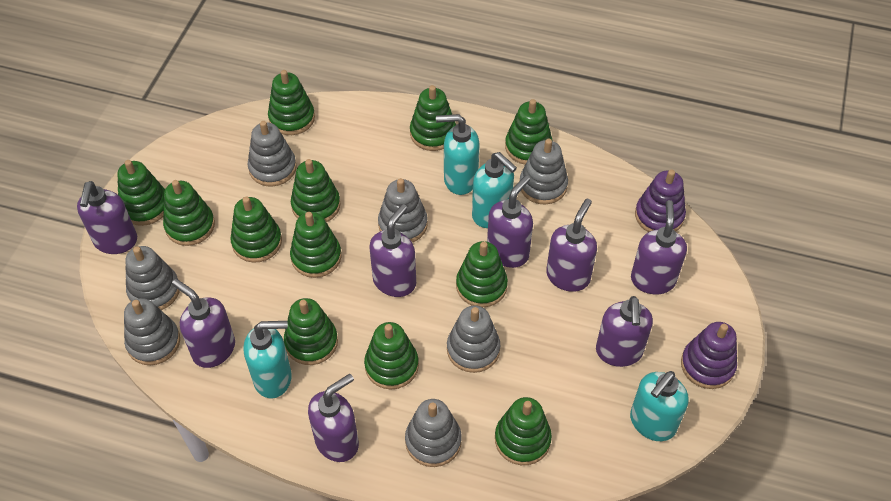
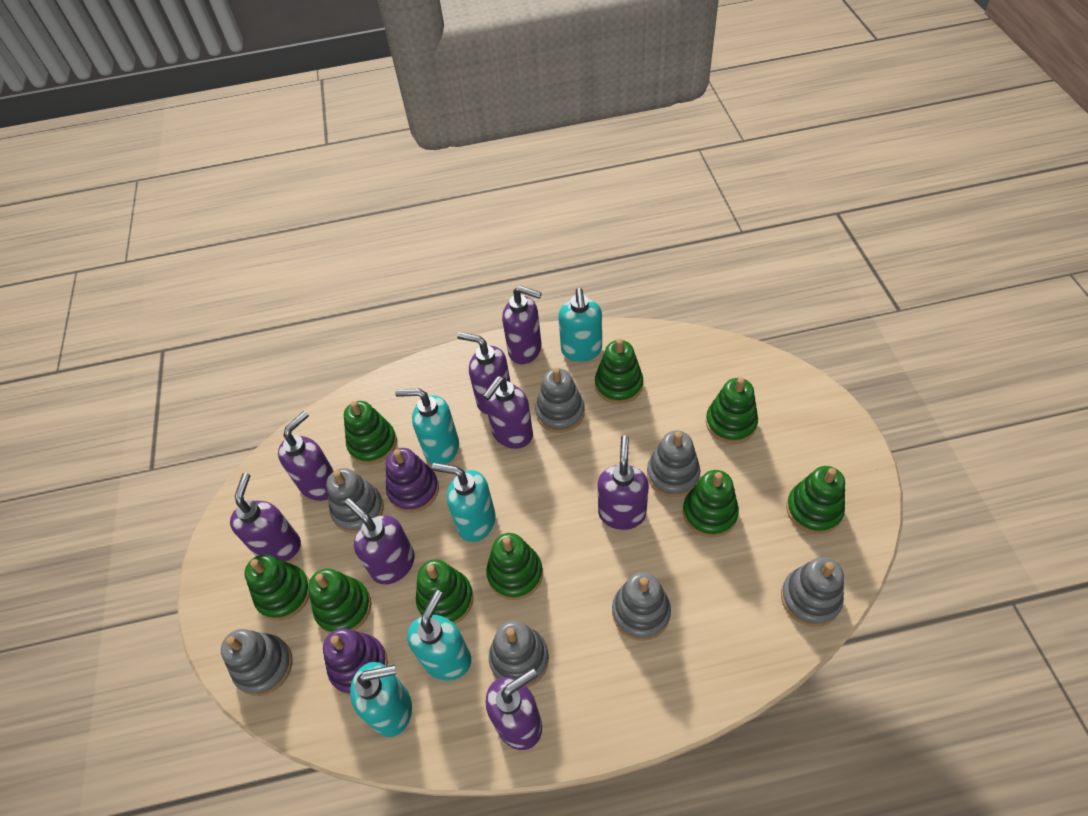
green stacking toy: [117,160,165,226] [163,180,215,246] [230,197,282,263] [268,70,315,135] [284,298,338,365] [290,212,341,278] [291,159,340,222] [364,322,419,389] [410,85,456,151] [456,241,508,307] [495,397,552,465] [505,99,552,165] = 12 -> [244,554,310,621] [308,569,371,634] [344,401,397,465] [416,560,473,624] [486,533,543,600] [595,339,643,404] [683,470,739,538] [706,378,758,444] [786,466,845,534] = 9
turquoise soap dispenser: [244,321,292,398] [436,114,480,195] [472,152,517,228] [630,371,689,441] = 4 -> [350,662,412,737] [395,389,459,464] [407,590,471,680] [432,463,496,542] [558,288,602,362] = 5

